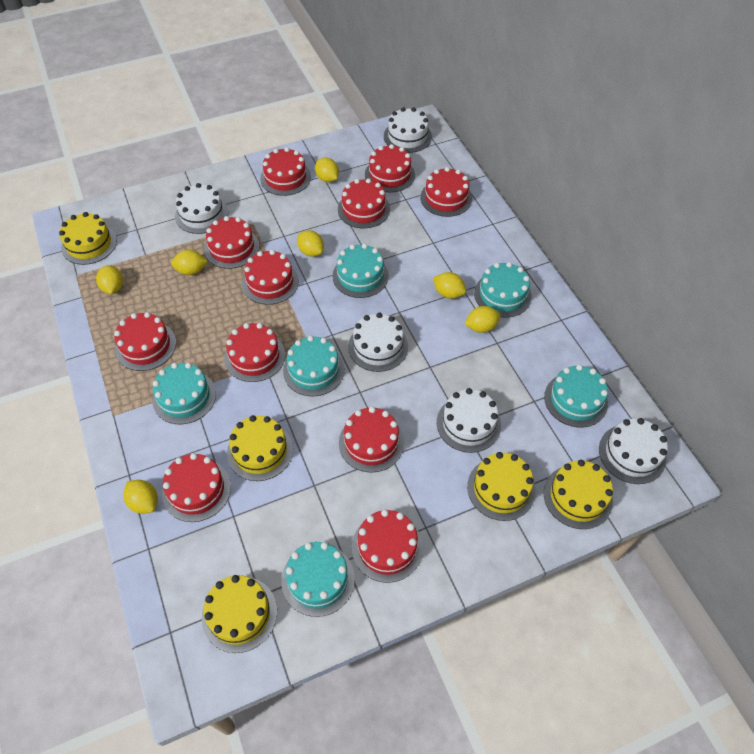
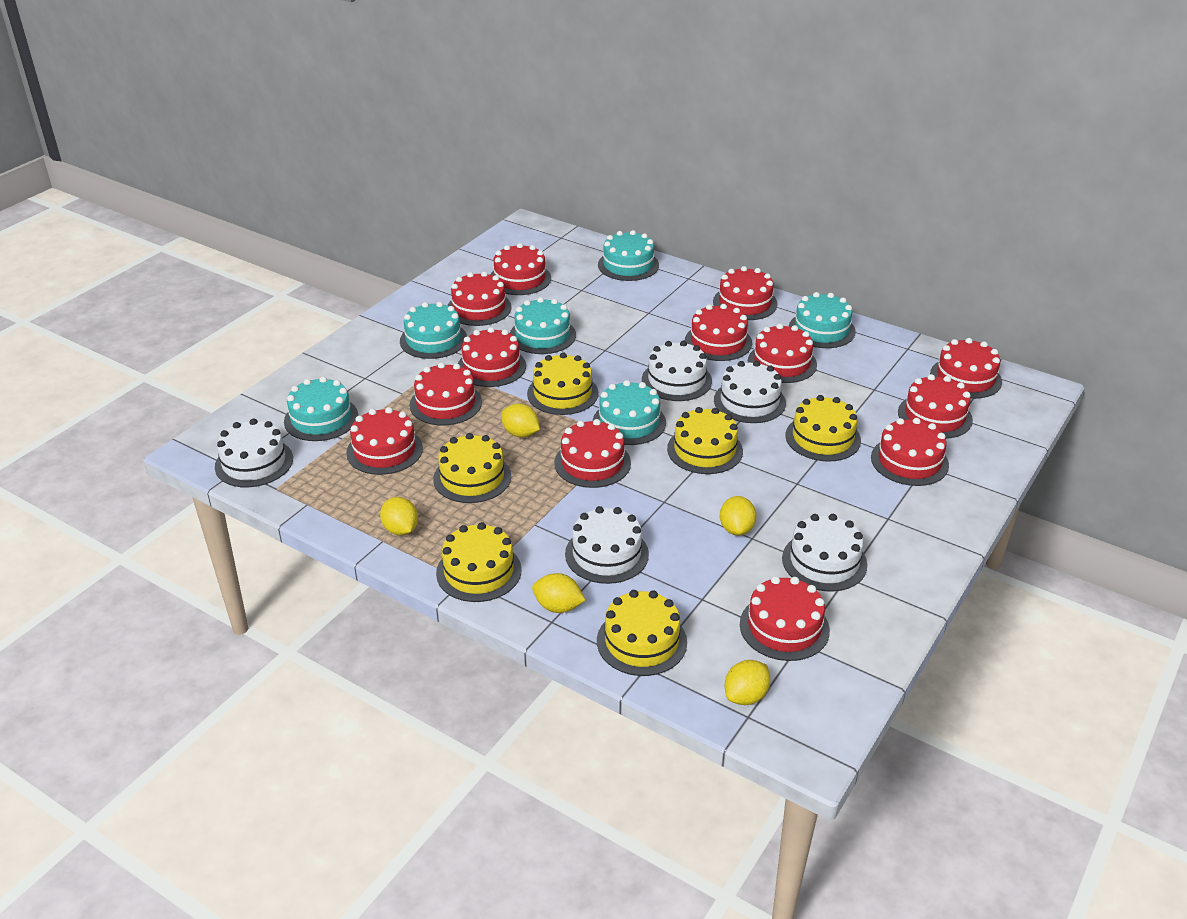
red cake: [114,312,176,371] [162,453,231,522] [204,216,260,269] [224,323,285,382] [242,250,299,305] [260,147,311,196] [338,178,390,228] [339,407,404,473] [352,509,423,583] [365,144,415,192] [420,167,472,217] = 11 -> [346,407,423,475] [410,362,482,425] [447,272,512,326] [458,327,526,387] [490,243,551,295] [554,419,631,488] [685,304,752,361] [713,266,778,320] [740,576,830,661] [748,323,817,383] [871,418,949,486] [898,374,973,439] [930,338,1002,399] = 13
yellow cake: [59,212,117,265] [202,575,277,653] [227,415,293,481] [467,452,536,521] [543,460,613,529] = 5 -> [433,433,511,503] [436,522,522,602] [527,353,598,415] [597,590,687,676] [667,407,743,474] [786,395,861,462] = 6
yellow lemon: [96,265,123,294] [123,480,158,514] [171,250,208,275] [297,230,324,257] [315,158,339,182] [433,272,466,299] [465,306,501,333] = 7 -> [380,497,418,535] [501,404,540,437] [532,573,586,613] [720,496,756,536] [725,660,770,705] = 5

